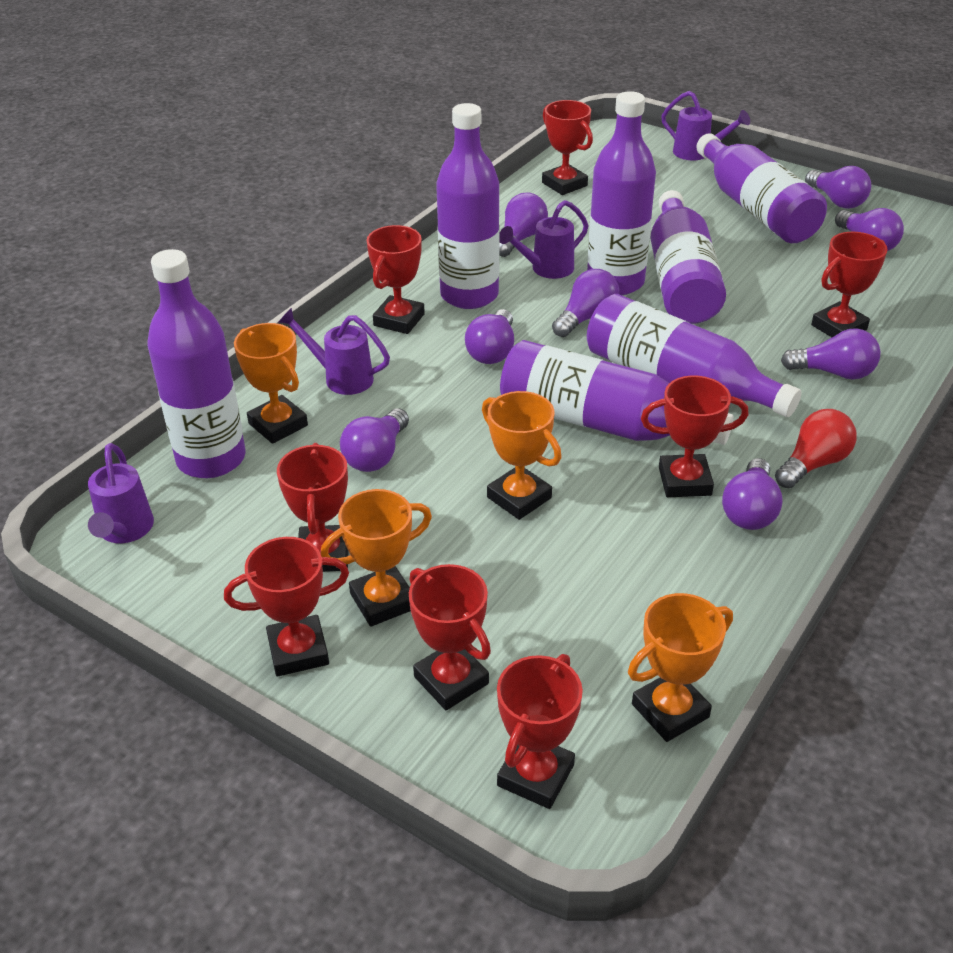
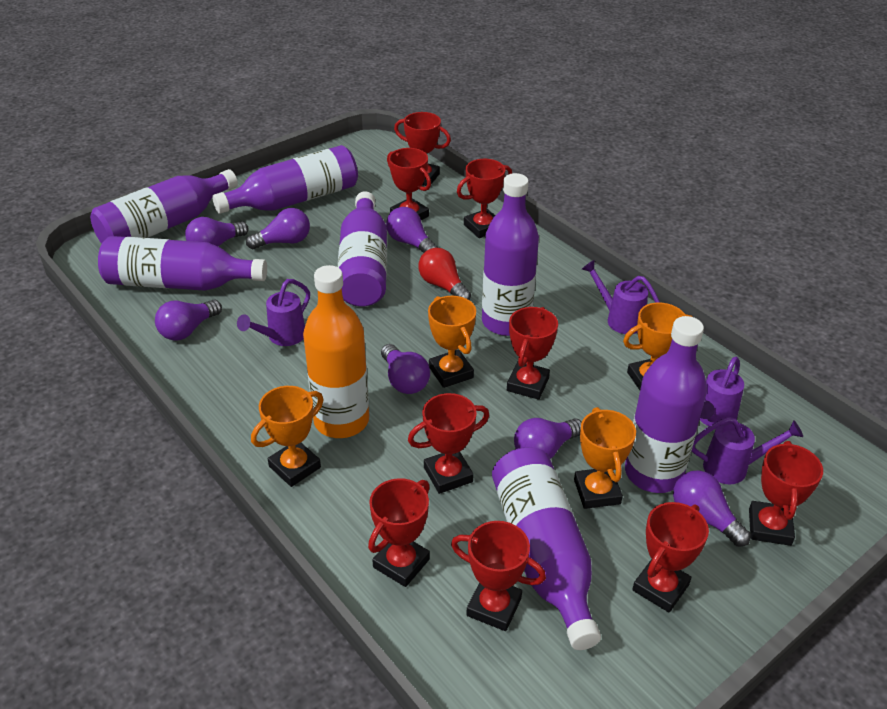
orange bottle: none = 0 -> [303,265,369,438] = 1
purple light bulb: [340,408,409,472] [465,309,514,364] [499,192,548,257] [552,269,619,337] [722,458,783,530] [781,328,881,380] [805,166,871,209] [835,208,904,251] = 8 -> [155,300,222,340] [185,217,249,246] [246,208,310,249] [381,344,430,394] [386,207,438,253] [514,418,582,459] [673,470,751,547] = 7
red trophy: [224,537,349,676] [277,443,349,572] [367,225,425,334] [409,564,491,710] [497,654,583,809] [542,100,593,195] [641,375,748,497] [811,232,888,337] = 8 -> [368,478,430,587] [387,148,431,220] [394,112,451,186] [408,393,490,494] [451,521,546,631] [457,159,512,238] [507,307,558,400] [632,502,709,612] [749,441,823,546] = 9

